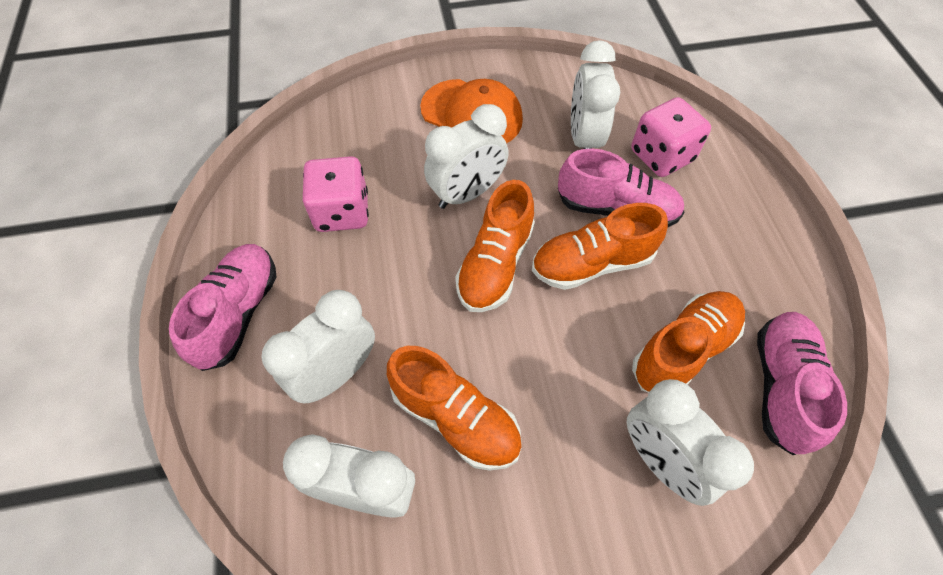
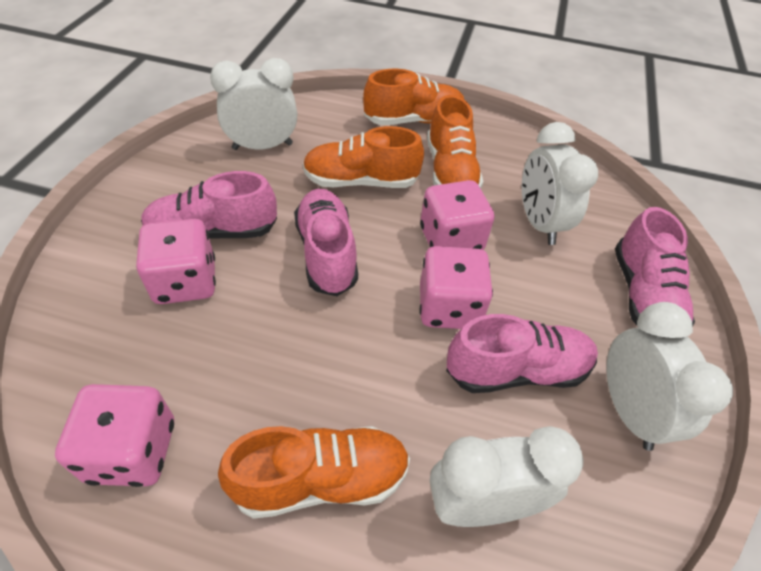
orange cap: [420,79,523,143] = 1 -> none = 0
pink dice: [303,156,369,232] [631,97,711,177] = 2 -> [55,384,174,487] [136,219,216,304] [419,246,493,329] [420,180,495,250] = 4
pink shoe: [169,244,276,371] [558,149,684,227] [757,312,847,455] = 3 -> [141,171,277,239] [294,189,358,296] [446,314,598,393] [615,207,695,326] = 4
white clock: [261,290,375,404] [283,434,415,517] [424,104,509,209] [571,40,620,149] [627,379,754,506] = 5 -> [210,58,297,150] [430,426,583,527] [522,122,598,245] [606,302,733,451] = 4

